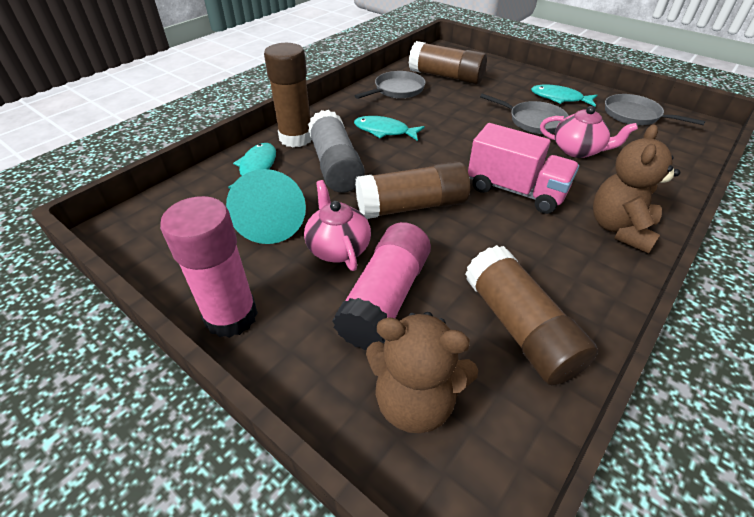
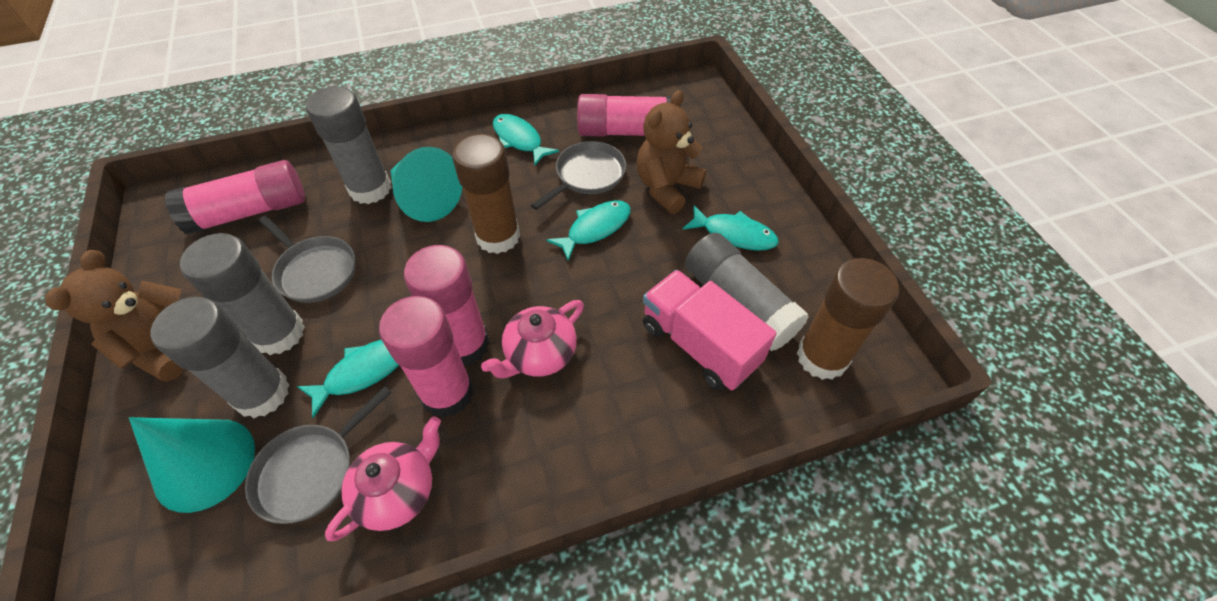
brown glue stick: [264,43,312,147] [355,161,470,219] [409,41,487,85] [465,245,598,385] = 4 -> [452,134,520,254] [797,258,899,380] = 2
grey glue stick: [308,110,365,193] = 1 -> [150,297,290,418] [180,233,305,355] [306,86,392,204] [685,233,809,351] = 4
pink glue stick: [160,196,258,338] [332,222,431,350] = 2 -> [164,160,305,234] [379,296,474,418] [404,245,490,366] [577,94,681,136] = 4
turquoise cone: [226,169,306,244] = 1 -> [129,417,255,513] [390,147,462,222] = 2
turquoise fish: [228,143,276,189] [354,116,425,141] [531,84,597,107] = 3 -> [297,340,399,418] [493,114,559,165] [546,200,631,261] [683,205,779,251] = 4

